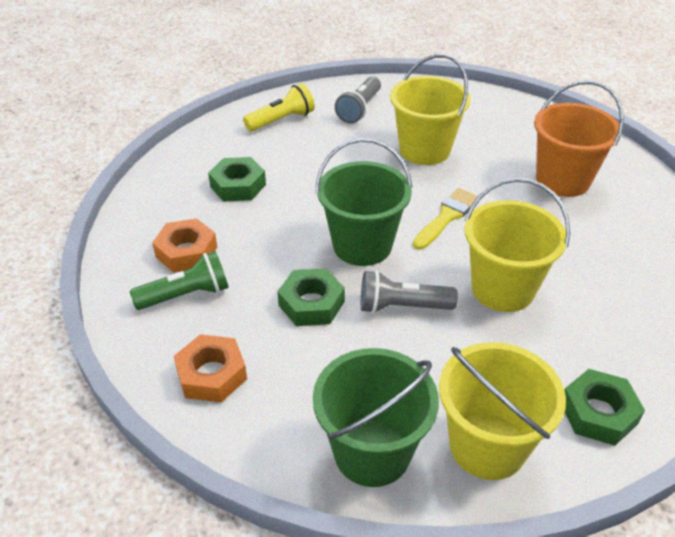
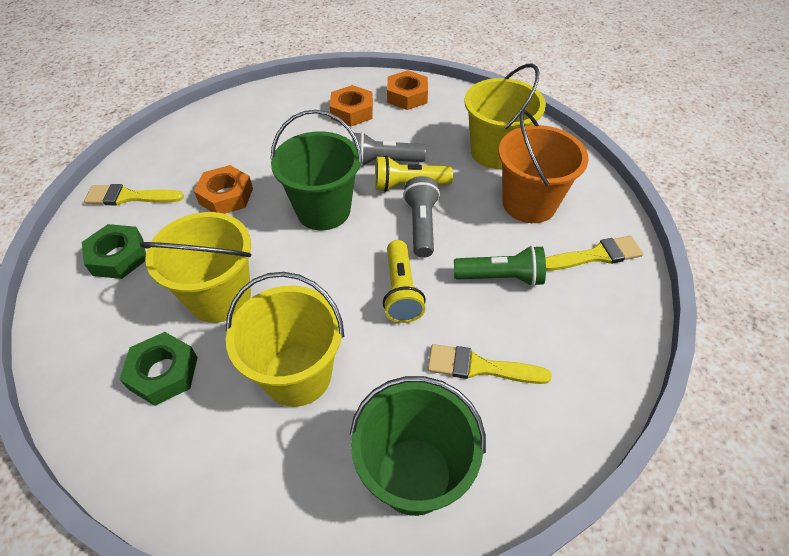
green nut: [208,157,266,202] [277,268,345,326] [565,369,645,446] = 3 -> [82,224,146,279] [119,332,198,406] = 2
orange nut: [152,218,217,273] [174,334,247,403] = 2 -> [194,165,253,214] [330,85,373,126] [387,70,428,110] = 3
yellow brush: [413,188,478,250] = 1 -> [84,184,184,205] [428,344,552,384] [545,236,643,271] = 3
yellow flashlight: [243,83,315,131] = 1 -> [375,156,453,192] [383,240,426,323] = 2

